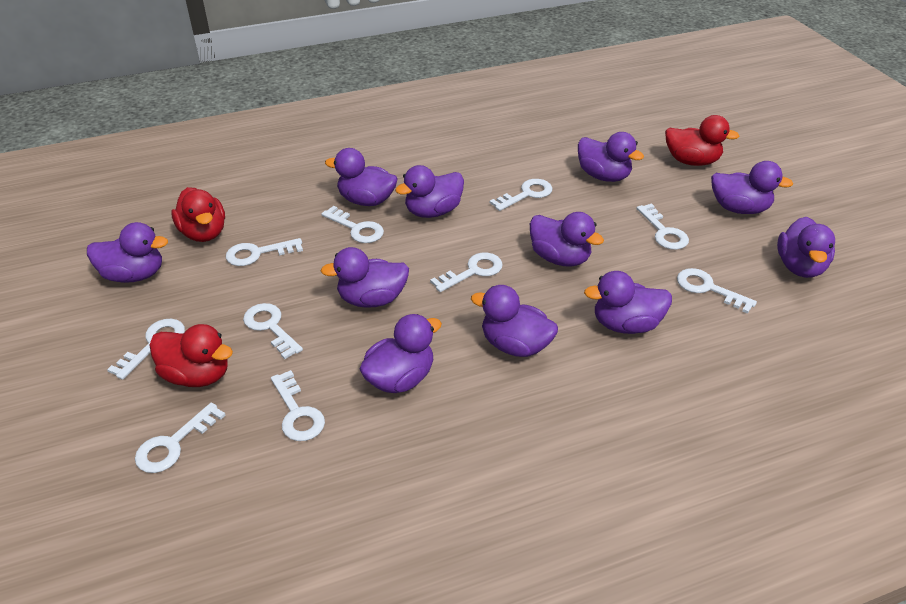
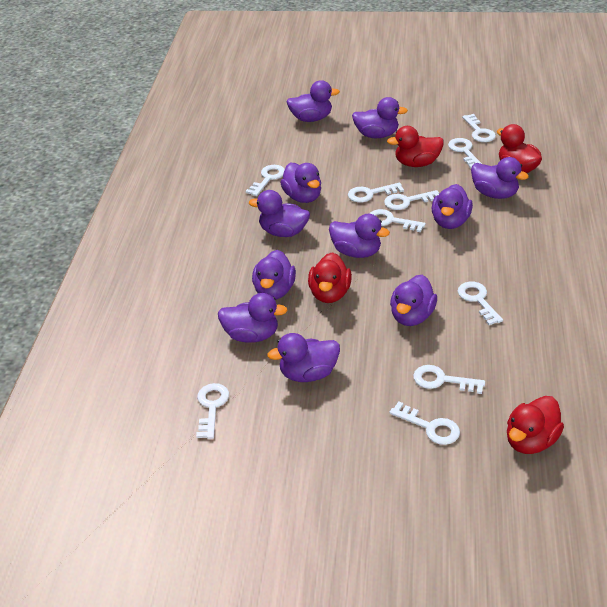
red duck: [149,324,233,387] [171,187,225,242] [665,115,740,166] = 3 -> [308,252,352,303] [387,126,444,167] [497,124,542,173] [507,396,564,454] = 4

